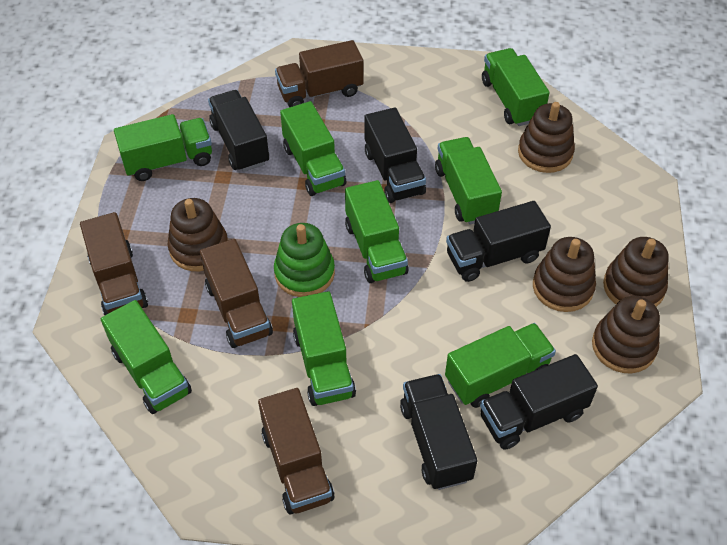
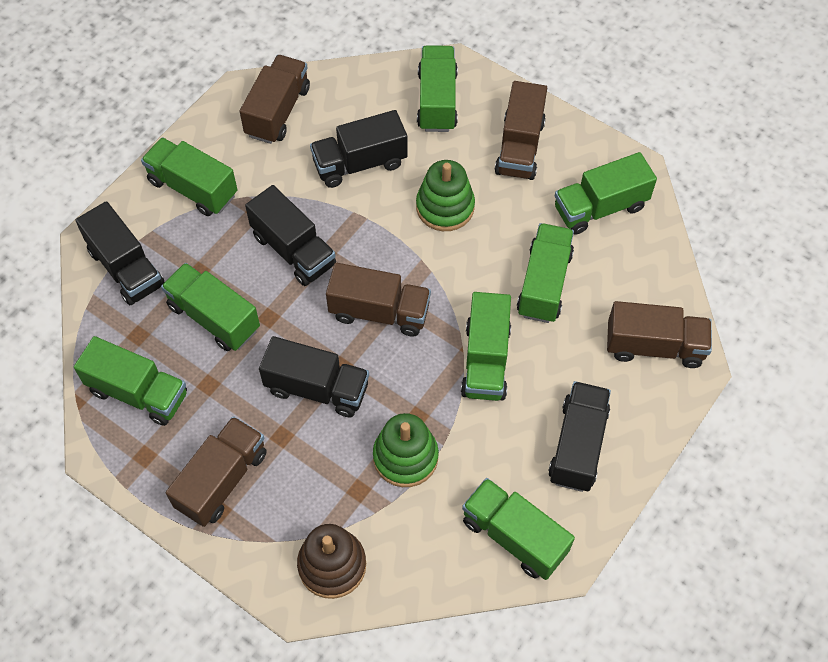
brown stacking toy: [167,198,228,271] [518,102,575,173] [533,237,596,312] [592,296,660,373] [603,237,669,307] = 5 -> [297,524,366,599] = 1
brown truck: [80,212,148,315] [200,239,273,348] [258,388,335,514] [275,40,363,107] = 4 -> [166,416,267,527] [240,55,310,144] [326,263,431,337] [495,81,547,180] [607,301,712,368] = 5
green stacking toy: [274,223,335,297] = 1 -> [373,413,439,487] [416,160,475,231] = 2

